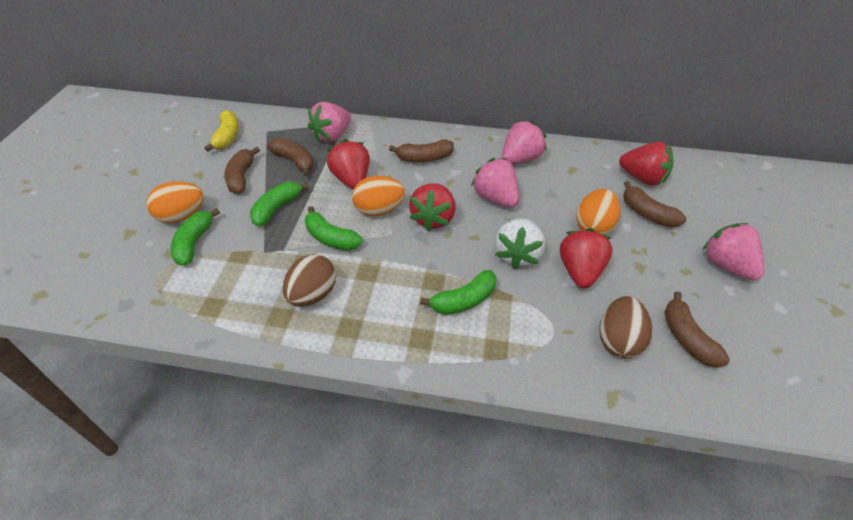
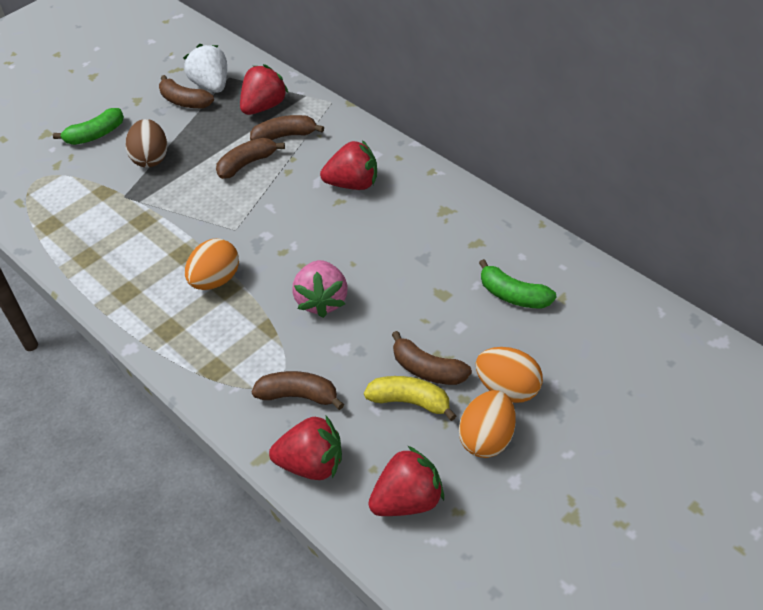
brown egg: [283,254,336,307] [599,296,652,358] = 2 -> [126,119,167,168] = 1
green banana: [170,208,220,265] [250,182,309,226] [305,206,363,251] [420,270,496,315] = 4 -> [53,108,124,145] [479,259,557,309] = 2
pink strawberry: [308,102,351,142] [471,158,519,208] [502,121,547,164] [703,223,764,280] = 4 -> [292,260,348,318] = 1

